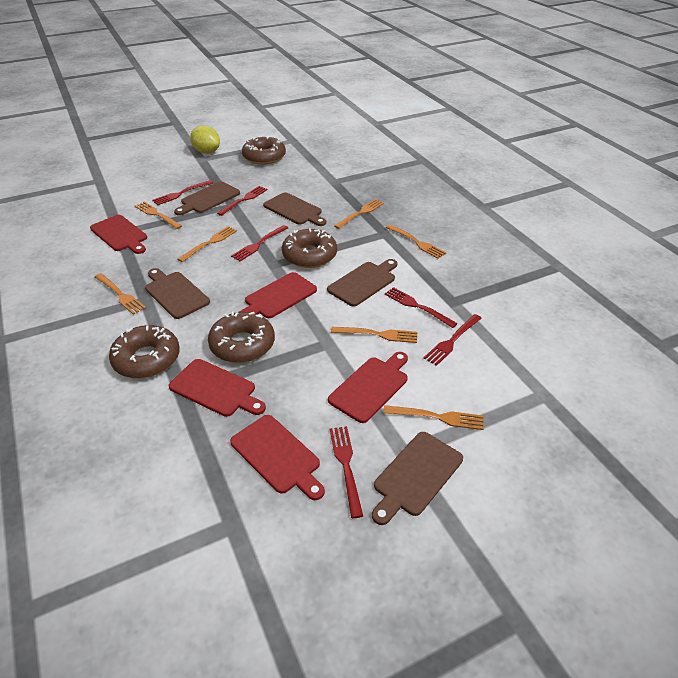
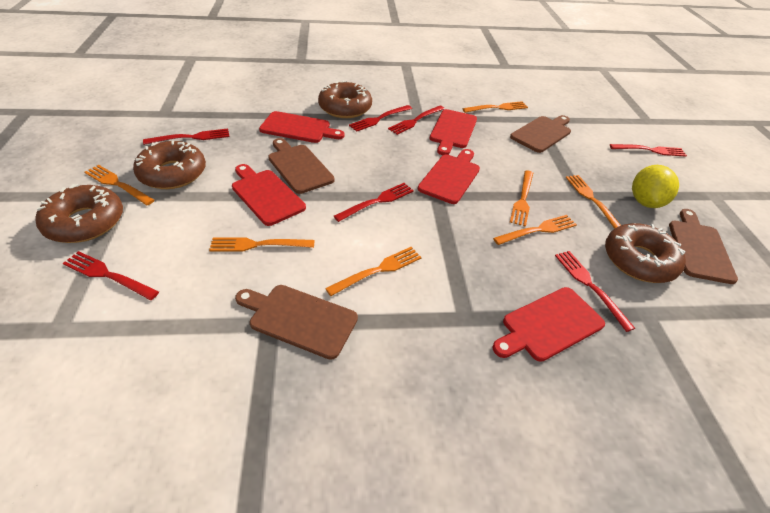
brown cutting board: [145,268,210,319] [174,182,240,216] [263,192,326,226] [327,259,397,307] [372,432,463,525] = 5 -> [235,285,358,360] [268,138,335,194] [510,115,571,153] [669,209,738,284] = 4
red fork: [152,180,213,205] [217,186,267,216] [231,225,288,261] [330,426,363,518] [385,287,458,328] [424,314,482,366] = 6 -> [63,251,159,300] [143,129,230,145] [334,183,414,222] [349,105,412,132] [388,106,445,135] [555,251,635,332] [610,144,687,157] = 7

